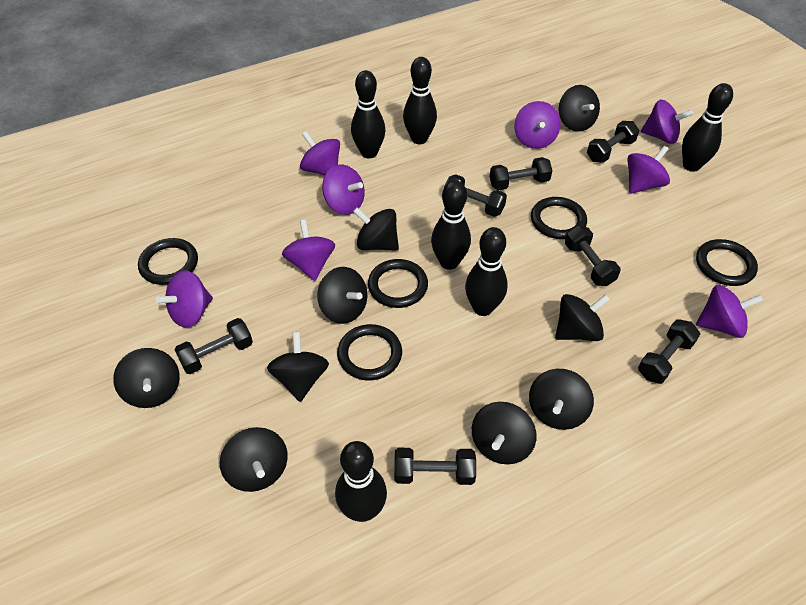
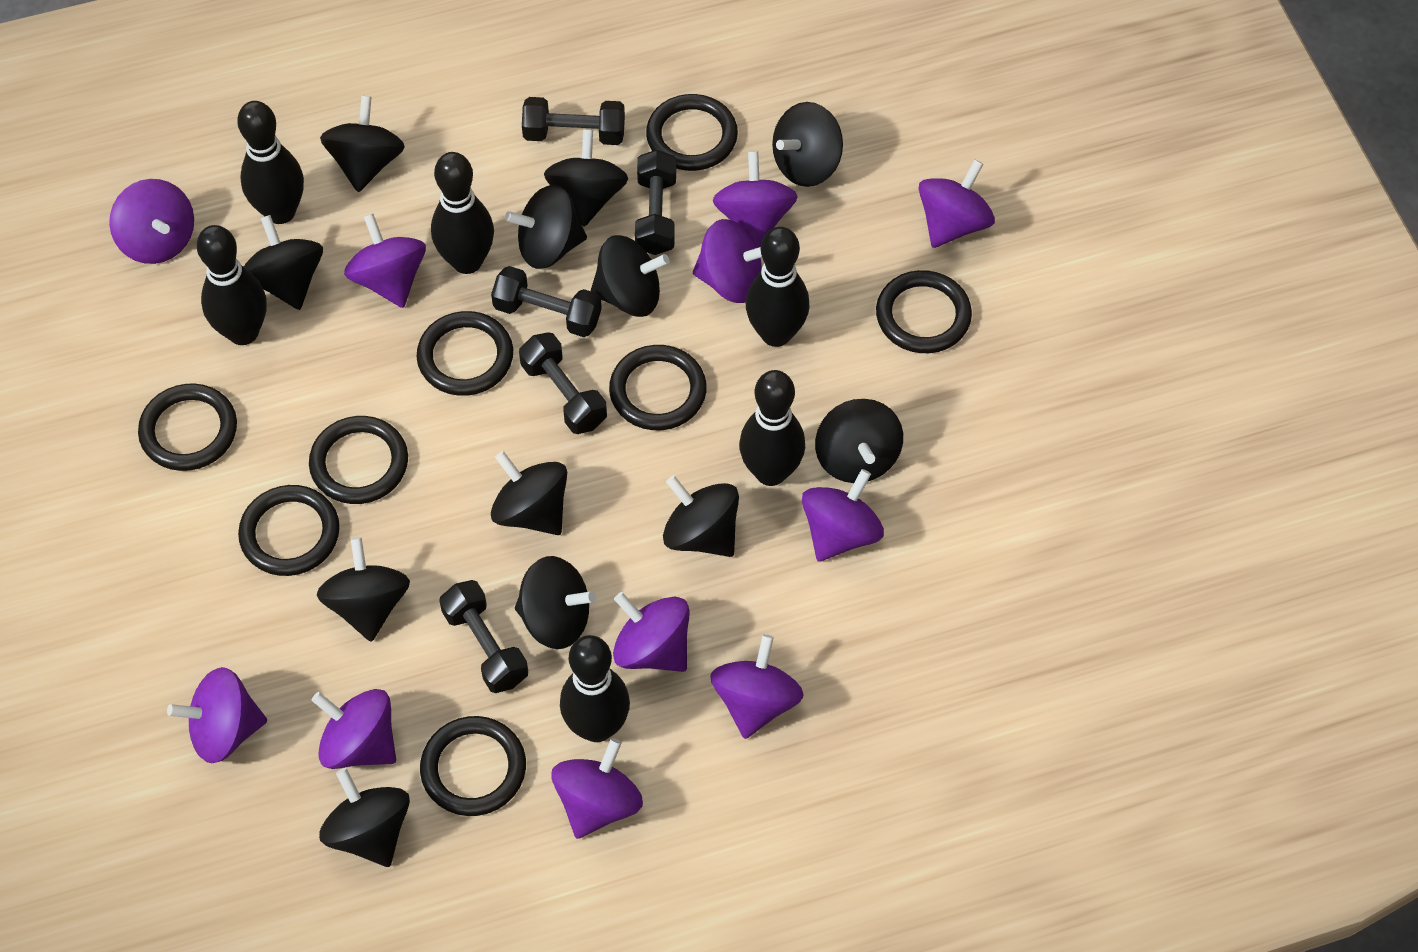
black dumbbell: [174,318,253,374] [394,448,476,485] [444,175,507,217] [489,157,552,190] [565,226,621,286] [587,121,639,163] [638,319,700,384] = 7 -> [439,580,528,693] [491,266,602,337] [519,332,607,434] [522,97,625,145] [635,150,676,255] = 5
black ring: [138,238,198,285] [337,324,402,380] [368,259,428,308] [531,197,587,239] [696,239,758,286] = 5 -> [138,383,237,471] [238,485,340,576] [309,416,408,504] [417,311,513,396] [420,716,526,816] [609,345,707,430] [646,94,738,171] [876,270,972,353] = 8
black spinning top: [113,348,180,408] [220,427,288,492] [267,332,329,402] [317,267,368,324] [353,207,399,251] [472,402,536,465] [529,369,594,430] [555,294,610,341] [559,85,600,132] = 9 -> [244,215,323,310] [317,537,410,642] [319,768,410,867] [320,96,405,192] [491,451,567,535] [505,185,587,269] [515,556,596,649] [544,129,628,227] [591,235,670,317] [663,475,739,557] [772,102,843,187] [815,399,903,483] = 12
purple spinning top: [156,270,213,328] [282,220,335,281] [300,131,340,175] [322,164,365,215] [514,101,561,149] [627,146,670,194] [641,99,693,144] [696,285,763,338] = 8 -> [109,179,194,264] [167,667,267,763] [311,689,396,769] [344,213,426,308] [552,738,643,839] [613,592,690,672] [693,219,762,303] [710,634,803,739] [713,151,798,248] [802,469,884,562] [919,160,995,248] = 11

